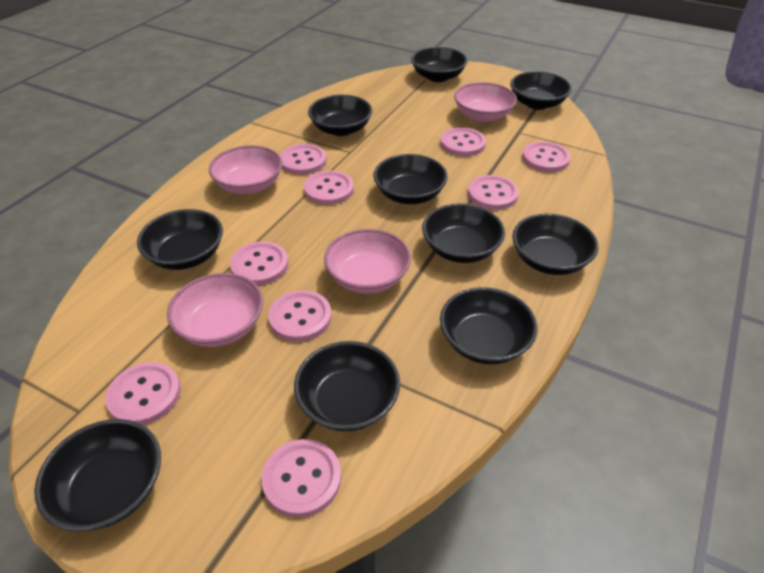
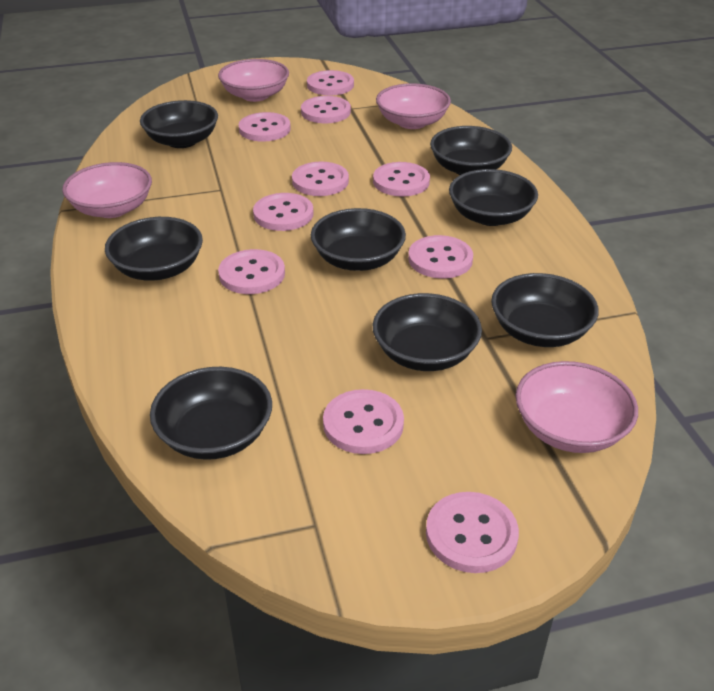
black bowl: [34,419,161,532] [137,209,223,270] [294,341,400,431] [308,95,372,136] [373,154,448,204] [411,47,468,82] [422,203,505,263] [440,287,537,364] [510,71,572,110] [512,213,598,275] = 10 -> [105,217,203,281] [140,100,218,148] [150,367,272,460] [311,208,406,271] [373,293,482,371] [430,126,512,175] [449,169,538,226] [491,273,599,347] = 8
pink button: [105,362,181,425] [230,241,288,285] [262,439,341,517] [268,290,331,342] [280,144,327,175] [304,171,354,205] [440,127,486,156] [468,175,519,210] [522,142,571,172] = 9 -> [218,249,285,294] [238,112,291,142] [253,193,313,231] [292,162,349,196] [301,96,351,123] [307,70,354,96] [323,389,404,454] [373,162,430,197] [408,235,473,279] [426,492,519,573] = 10

